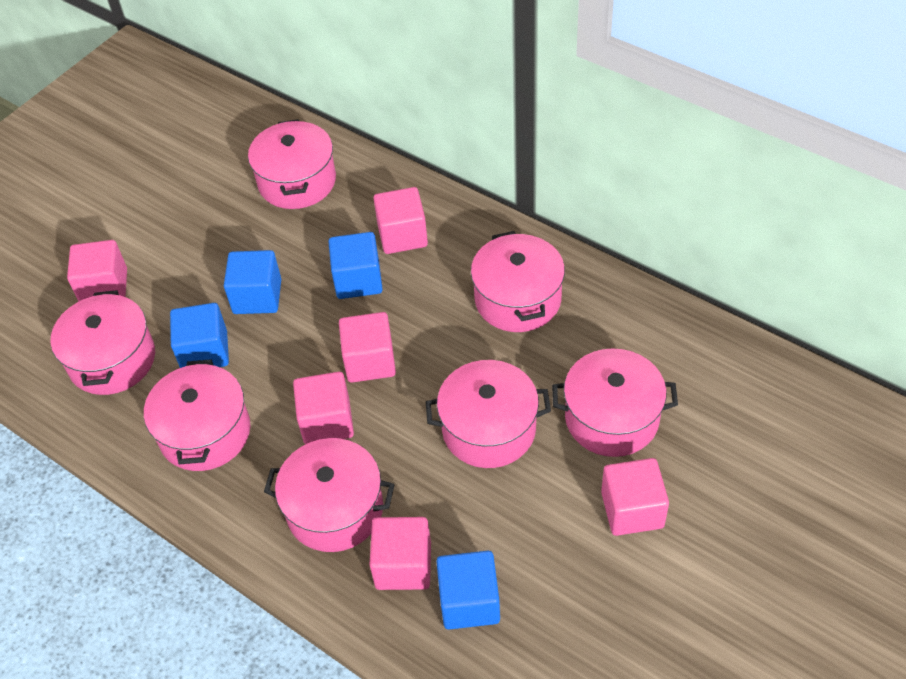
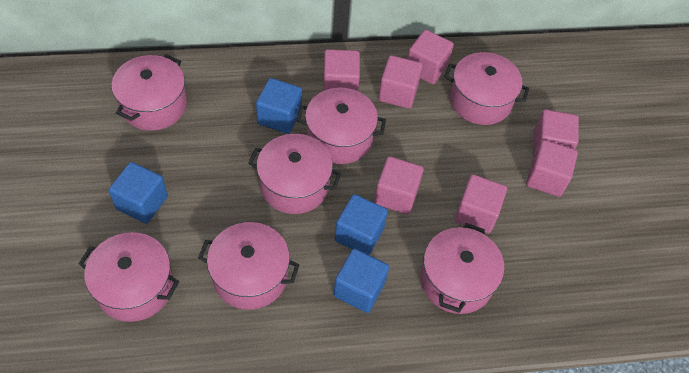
pink cube: [67,240,127,301] [293,372,354,445] [339,312,396,382] [369,517,431,590] [373,187,428,254] [601,458,669,536] = 6 -> [323,49,360,91] [374,156,424,214] [378,55,423,109] [407,30,454,84] [455,174,507,234] [526,140,578,197] [533,110,579,156] = 7

